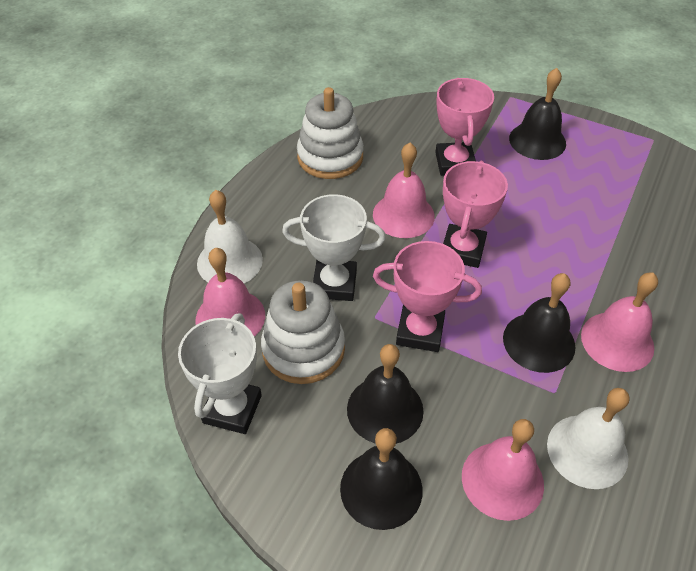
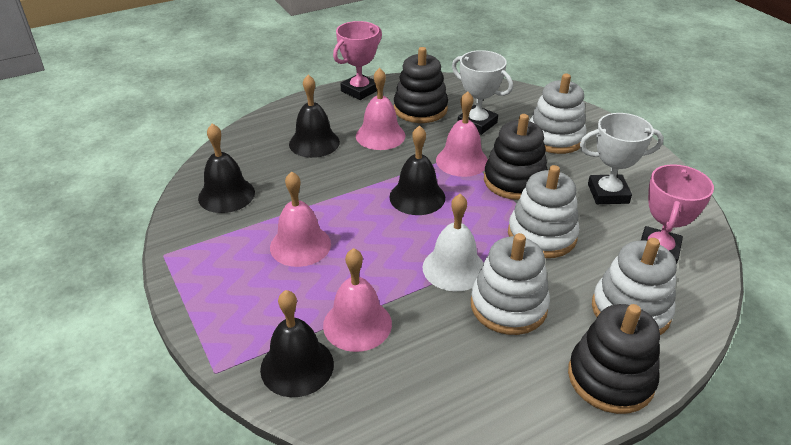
black stacking toy: none = 0 -> [394,47,448,123] [484,114,548,200] [568,304,660,414] = 3
pink trophy: [373,241,482,352] [435,78,494,176] [443,161,508,268] = 3 -> [333,21,382,100] [641,164,714,263] = 2
white bell: [197,190,263,283] [547,388,630,489] = 2 -> [422,194,484,291] = 1
white stacking toy: [261,280,345,384] [297,87,364,179] = 2 -> [471,233,550,335] [508,165,579,258] [529,74,587,154] [592,238,677,335] = 4

